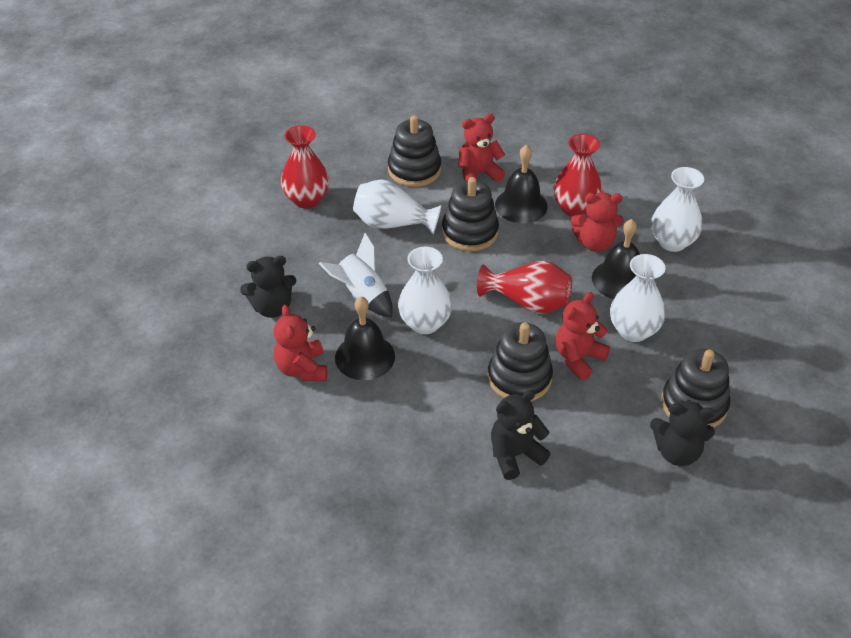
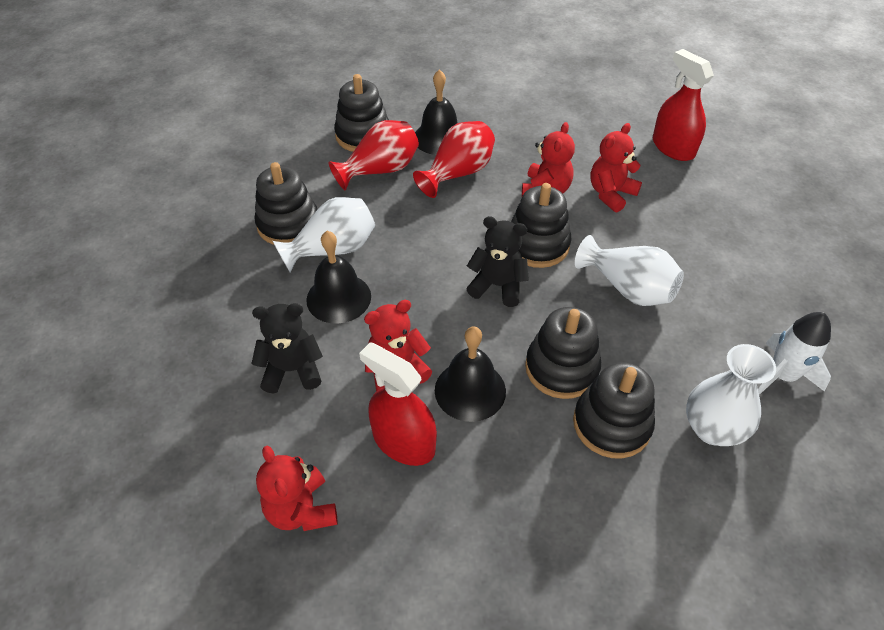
black stacking toy: [388,115,441,187] [442,177,499,251] [488,322,553,401] [661,349,730,428] = 4 -> [254,162,318,245] [334,74,389,152] [511,183,571,268] [525,307,601,399] [573,362,655,458] = 5
black teddy bear: [240,256,296,318] [491,390,550,480] [650,400,715,466] = 3 -> [251,303,323,394] [467,216,529,307] = 2
red spray bottle: none = 0 -> [359,342,437,466] [653,49,714,161] = 2
red vase: [281,125,329,208] [477,261,572,314] [553,134,603,217] = 3 -> [328,120,419,190] [413,121,495,198] = 2
white vase: [353,179,441,234] [398,247,452,334] [610,254,666,342] [651,167,704,252] = 4 -> [273,197,375,272] [575,235,684,306] [686,344,776,446] = 3

